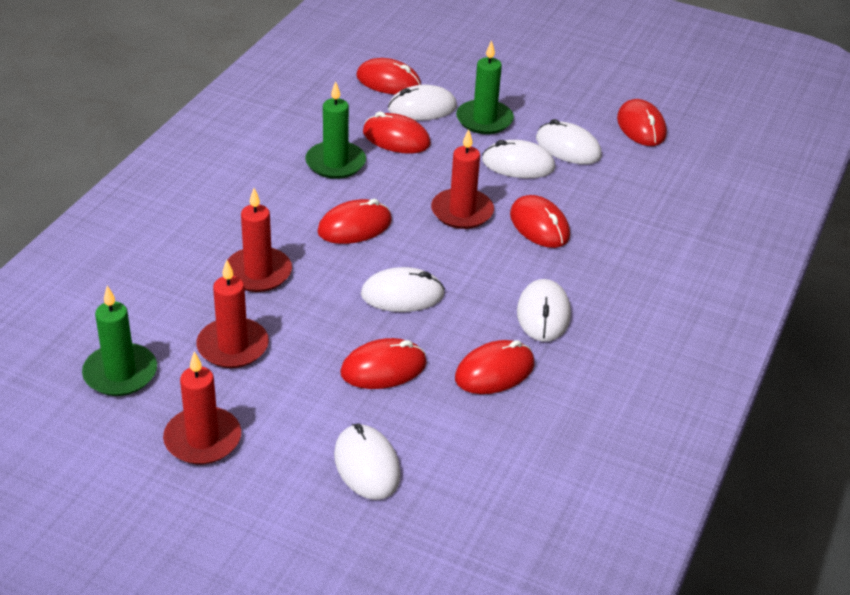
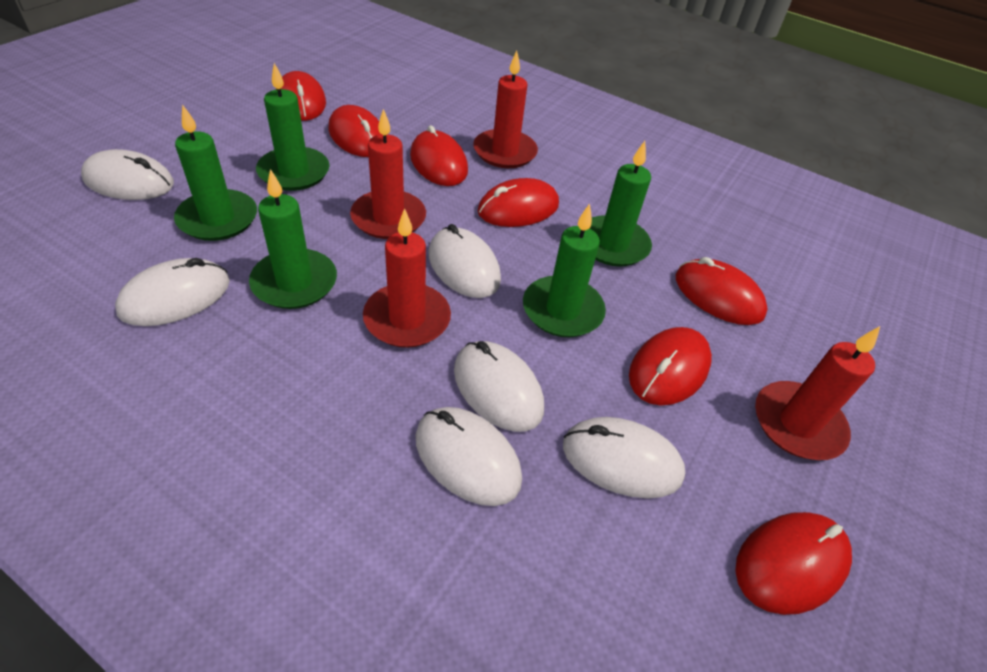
green candle: [82,286,157,396] [305,81,366,179] [456,40,514,134] = 3 -> [174,104,257,241] [249,169,337,309] [256,63,330,191] [523,204,606,337] [589,141,652,267] = 5

